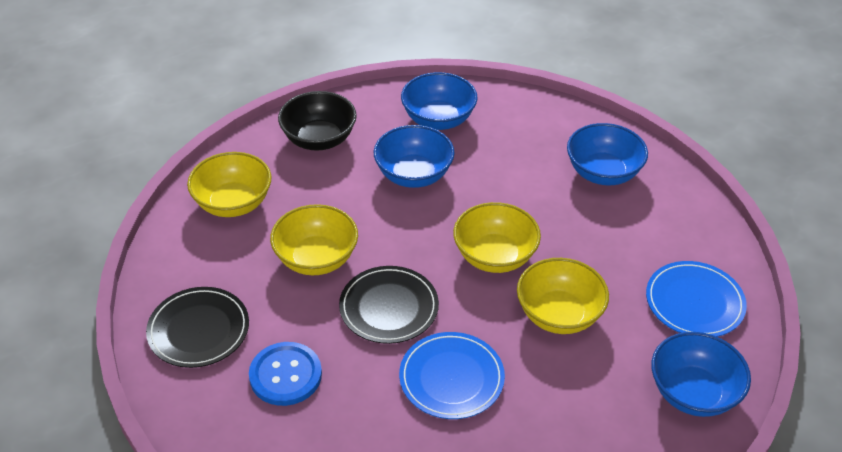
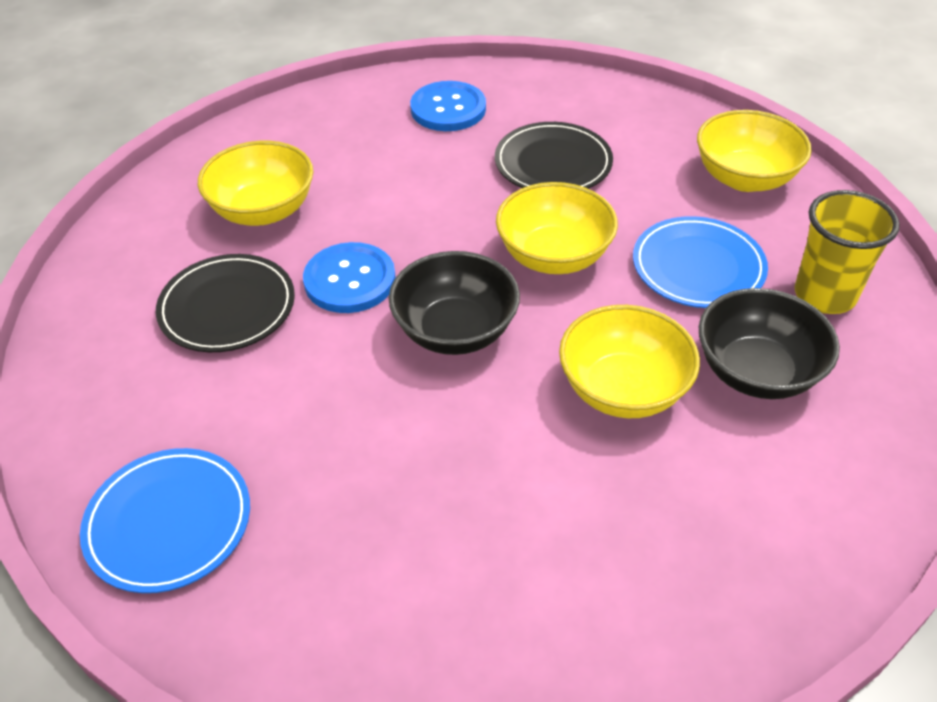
black bowl: [278,91,357,151] = 1 -> [389,251,520,355] [699,288,840,399] = 2
blue bowl: [374,125,455,188] [401,72,477,130] [567,123,648,185] [651,332,751,417] = 4 -> none = 0
blue button: [249,342,322,406] = 1 -> [303,242,396,313] [410,81,486,131] = 2
yellow cup: none = 0 -> [795,190,900,314] = 1

